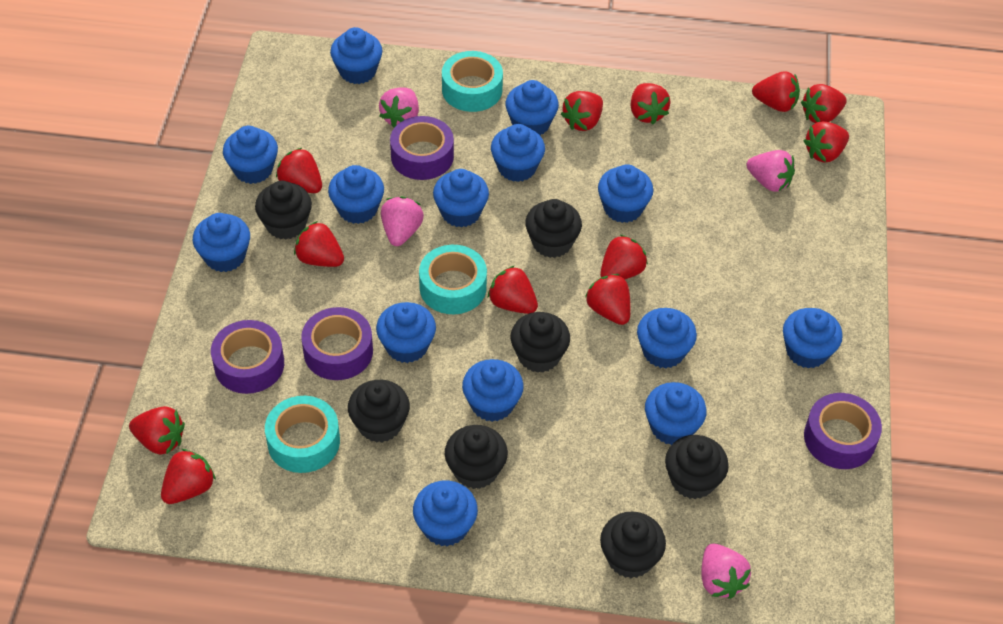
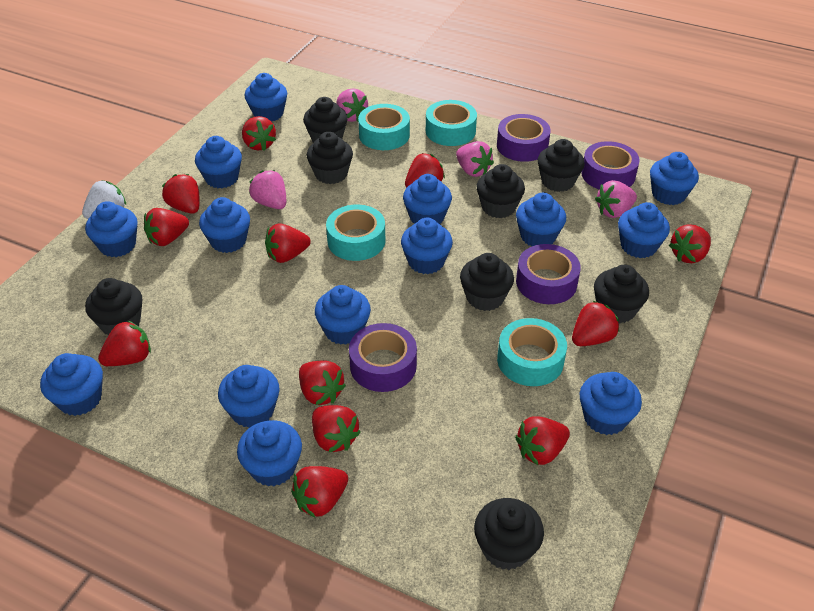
black cupcake: [255,181,312,240] [348,380,410,443] [445,425,508,489] [511,312,570,373] [525,199,582,258] [600,512,666,578] [665,435,729,499] = 7 -> [85,278,142,335] [303,97,348,143] [307,132,353,184] [460,253,514,311] [474,498,544,570] [477,164,525,218] [538,139,585,192] [594,265,649,323] = 8
turquoise tape: [265,396,340,473] [419,245,487,314] [442,51,503,112] = 3 -> [326,205,385,261] [358,104,410,150] [426,100,477,146] [497,318,567,386] = 4
white strawberry: none = 0 -> [82,180,126,219] = 1

